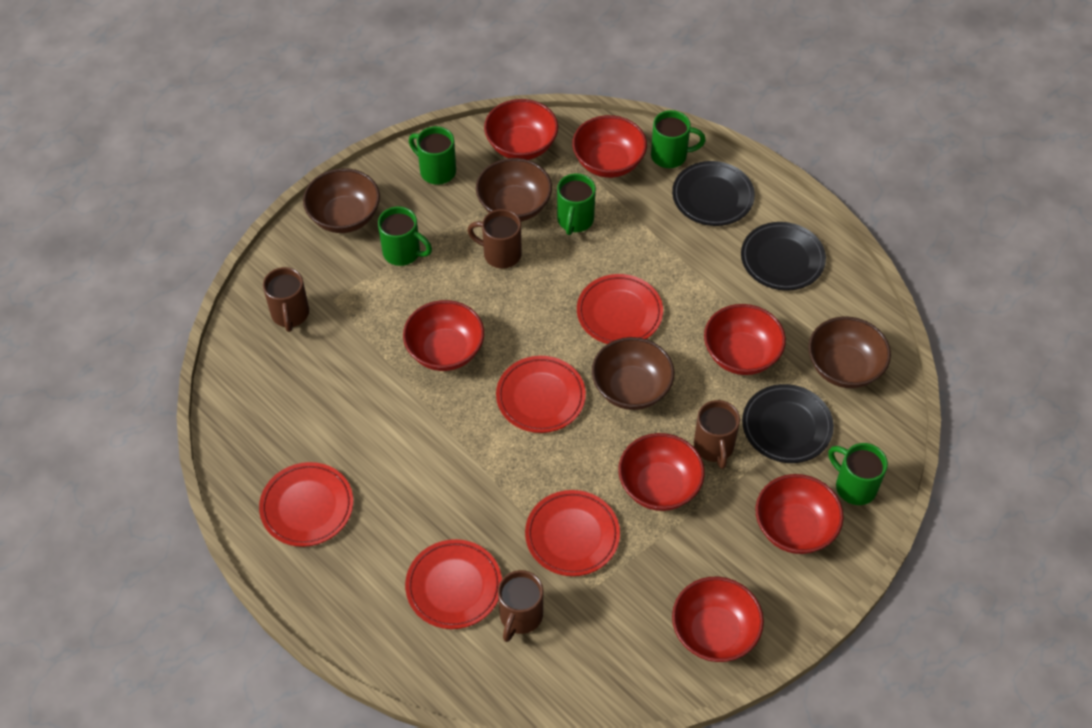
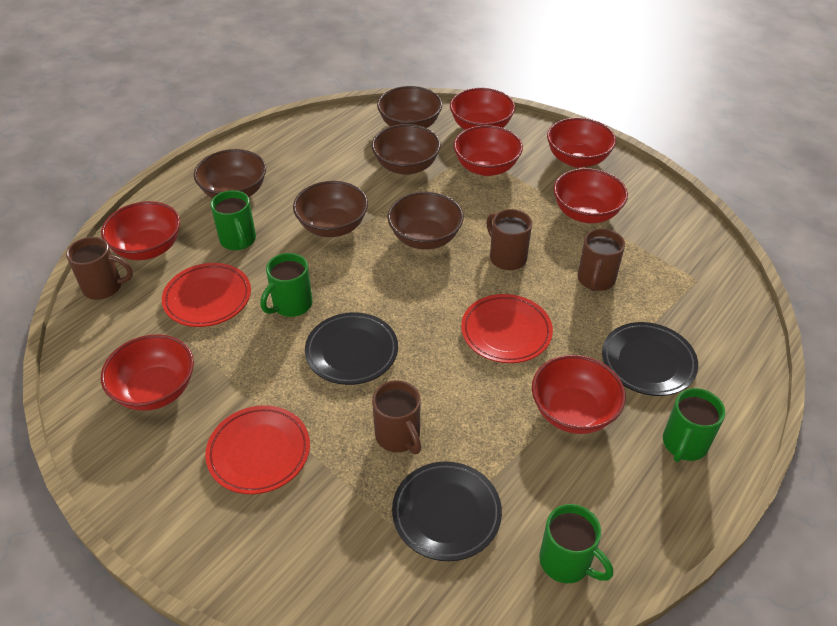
brown bowl: [303,168,380,233] [476,158,552,222] [592,337,674,410] [808,317,891,388] = 4 -> [194,149,266,199] [293,181,368,237] [372,124,441,175] [377,86,442,128] [387,192,464,249] = 5
green mug: [378,206,432,266] [409,126,456,185] [557,173,596,235] [651,110,706,168] [828,443,888,505] = 5 -> [211,190,256,250] [260,253,312,317] [539,504,613,583] [663,388,725,462] = 4
red plate: [259,462,353,547] [405,539,502,629] [496,356,586,433] [525,490,620,576] [577,274,663,344] = 5 -> [162,263,251,327] [205,405,310,494] [461,294,553,363] = 3

